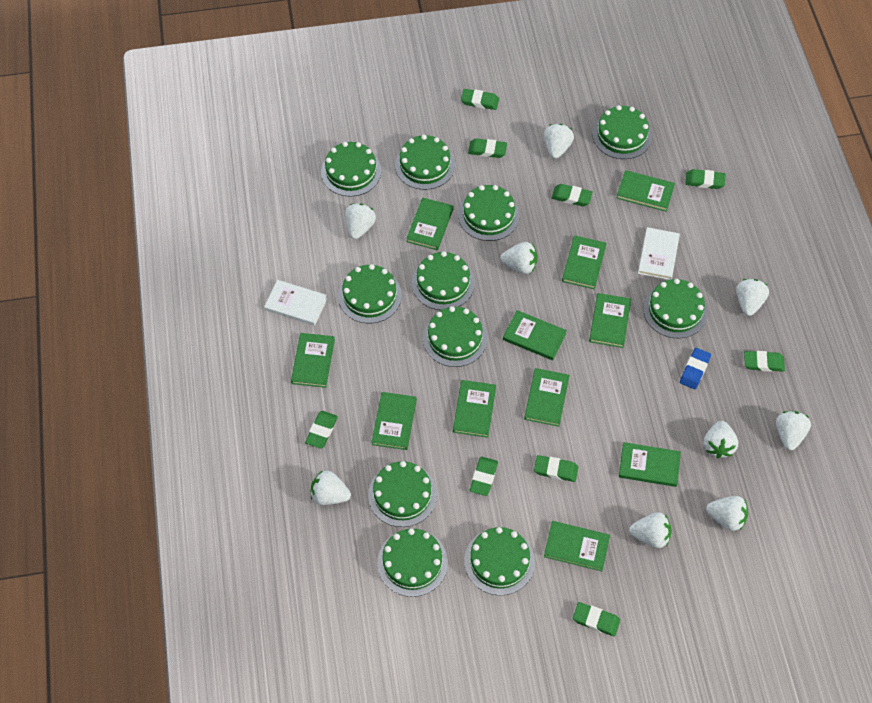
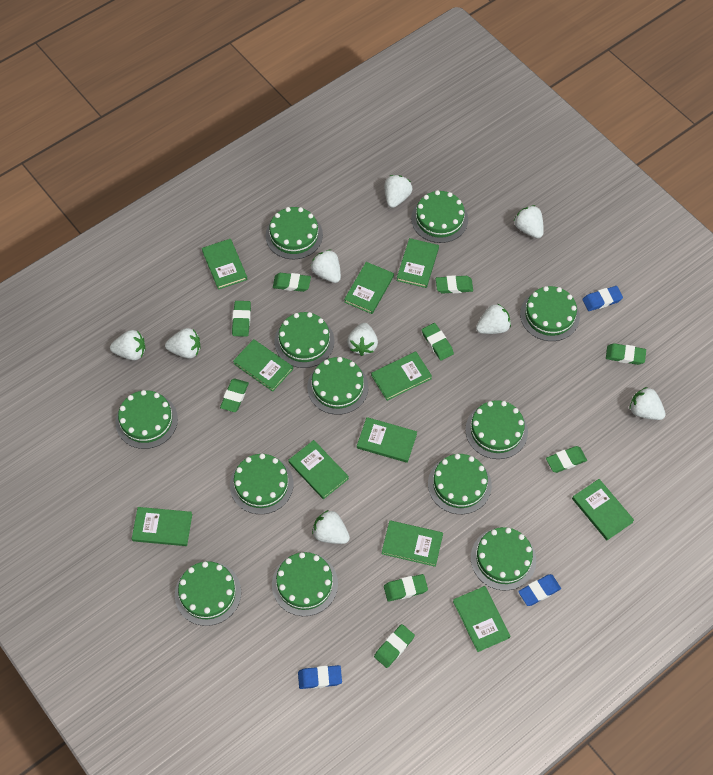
blue eraser: [680,348,711,389] = 1 -> [298,665,342,689] [518,574,561,606] [582,286,623,311] = 3
green cake: [321,142,381,197] [338,264,402,323] [368,461,437,527] [377,528,448,597] [395,135,455,190] [412,251,475,310] [423,306,487,367] [458,185,520,241] [464,527,535,595] [592,105,652,159] [643,279,708,338] = 11 -> [115,390,178,449] [175,561,241,626] [230,454,294,514] [266,207,323,259] [272,552,338,616] [275,312,335,368] [307,357,369,415] [411,190,468,243] [428,454,492,514] [465,400,528,459] [471,527,536,591] [520,286,580,341] = 12
white book: [264,280,328,326] [638,227,680,280] = 2 -> none = 0

